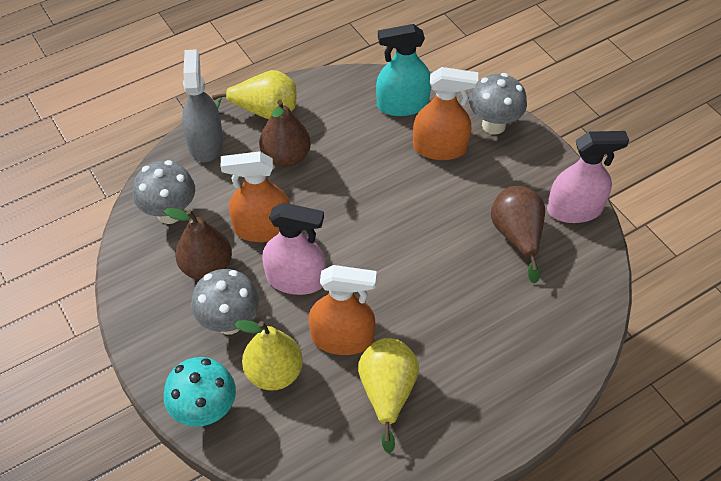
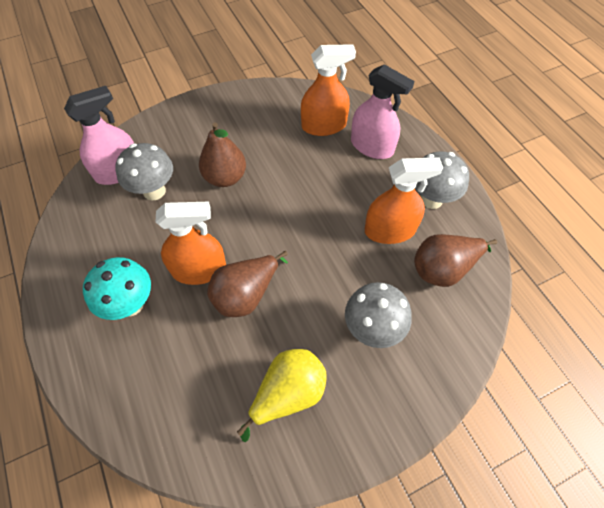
grey spray bottle: [182,49,223,162] = 1 -> none = 0
turquoise spray bottle: [376,24,431,116] = 1 -> none = 0
yellow pear: [212,70,296,119] [234,320,303,391] [358,338,419,453] = 3 -> [237,349,327,442] = 1

